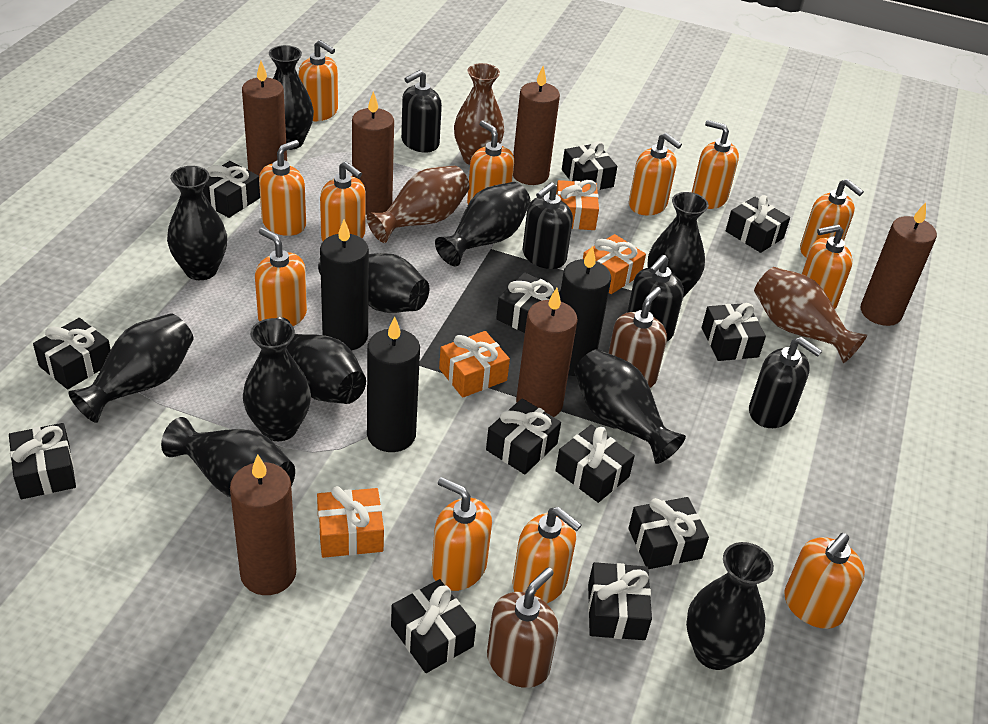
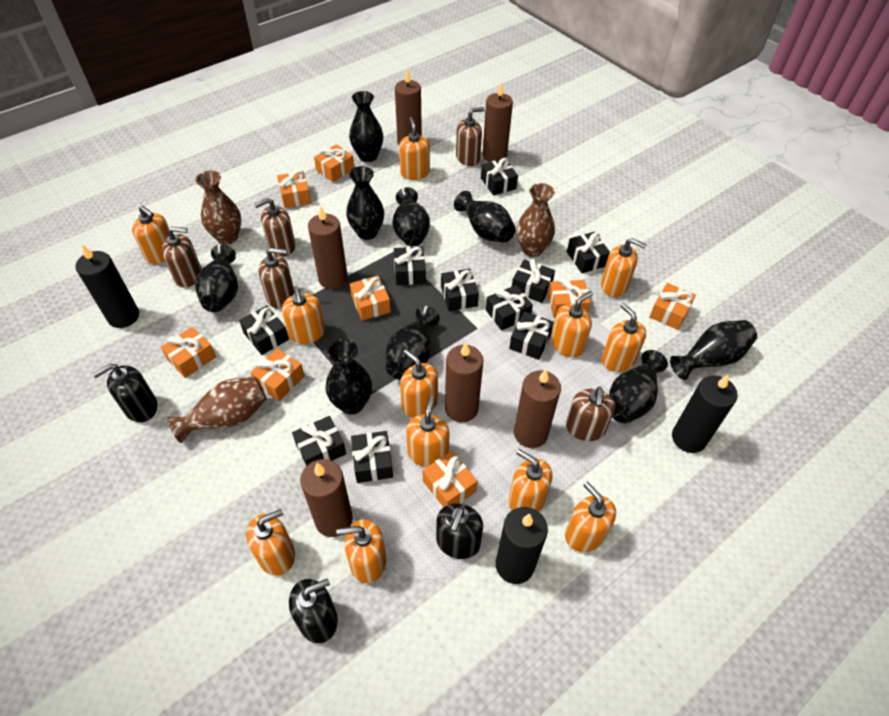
black gift: [9,423,76,499] [33,318,111,389] [203,161,260,218] [391,579,476,673] [486,398,561,474] [496,272,561,333] [555,425,635,503] [562,141,617,191] [588,562,652,640] [628,497,709,569] [702,303,766,361] [726,195,790,253] = 12 -> [239,305,289,355] [292,416,346,466] [351,431,393,483] [394,246,426,285] [441,269,479,311] [481,158,518,196] [486,285,533,331] [509,311,554,360] [512,259,555,303] [567,232,610,273] = 10
black soap dispenser: [401,70,442,153] [523,182,573,269] [627,255,684,341] [749,337,822,428] = 4 -> [92,364,157,422] [289,578,338,643] [436,503,483,559] = 3
black vase: [68,313,194,423] [161,417,295,497] [167,166,227,280] [243,318,311,441] [269,45,314,150] [278,317,366,404] [318,253,429,313] [435,182,530,266] [574,349,686,464] [647,192,709,298] [686,542,774,670] = 11 -> [195,244,238,312] [326,339,372,415] [346,166,384,240] [349,91,383,162] [386,306,440,380] [392,187,430,246] [454,191,515,243] [609,350,668,423] [670,320,757,380] = 9
brown soap dispenser: [487,567,558,688] [609,287,667,388] = 2 -> [162,227,202,287] [254,198,296,257] [259,248,295,309] [456,107,485,166] [566,386,615,441] = 5
orange gift: [317,486,384,558] [439,331,510,398] [556,180,599,230] [583,234,646,294] = 4 -> [161,327,216,378] [251,348,305,401] [277,170,311,208] [314,144,354,182] [350,276,391,321] [423,451,477,507] [548,278,591,317] [649,283,696,330] = 8

